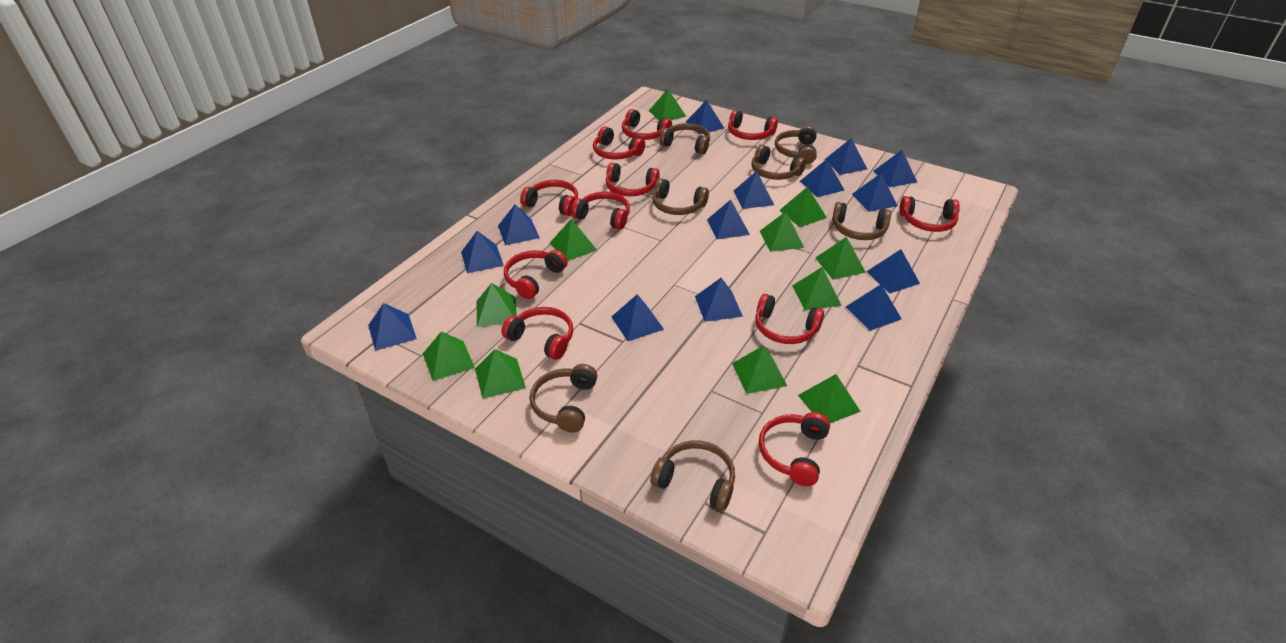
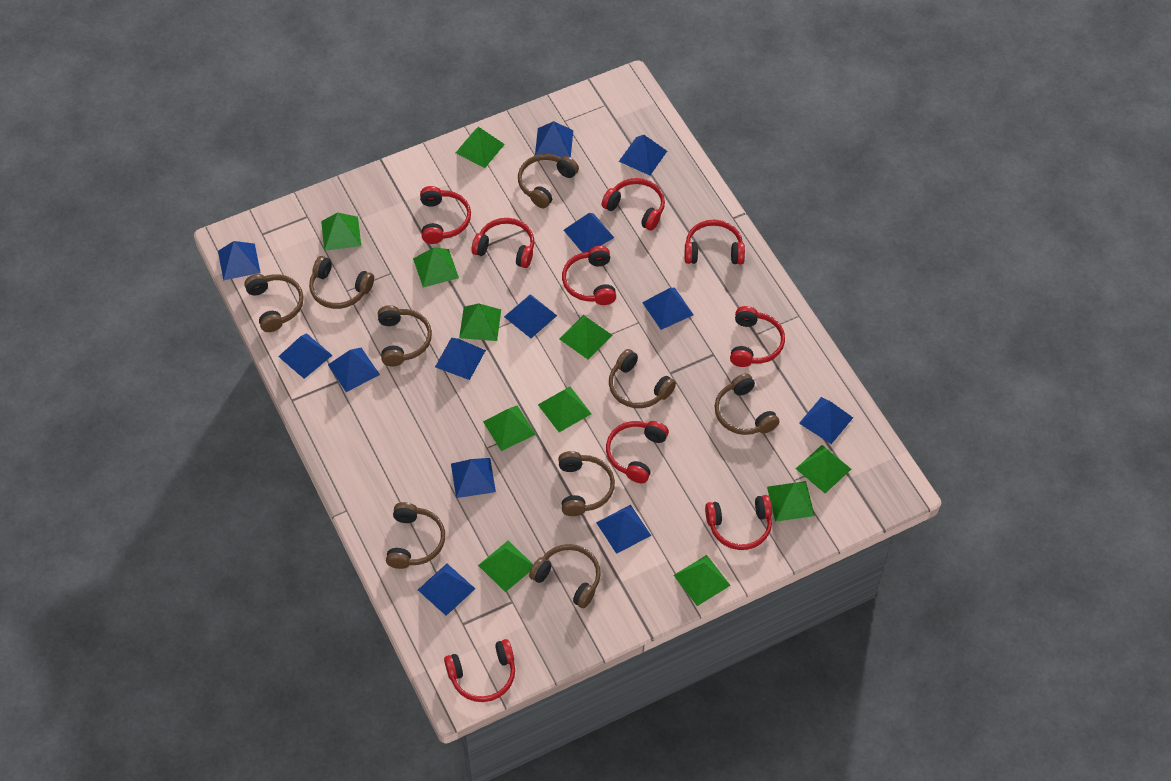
blue pyramid: [368,303,417,351] [461,231,504,273] [498,205,540,245] [611,294,664,341] [686,100,724,135] [695,278,743,322] [707,200,750,239] [734,171,774,209] [800,159,844,197] [825,138,867,175] [846,284,902,331] [852,173,898,212] [866,249,920,293] [873,150,917,187] = 14 -> [218,241,261,280] [278,333,332,379] [328,348,380,392] [418,564,475,616] [435,338,486,380] [451,458,496,498] [504,294,557,338] [535,121,573,158] [564,213,614,253] [596,505,651,554] [619,135,667,176] [642,288,694,330] [799,397,853,444] = 13
brown headphones: [530,364,598,432] [651,440,735,511] [652,178,709,215] [659,123,710,154] [751,145,806,180] [775,126,817,164] [832,202,891,240] = 7 -> [244,274,304,332] [309,256,374,309] [378,305,432,366] [386,502,445,569] [518,154,579,208] [529,544,601,608] [558,451,615,516] [609,349,676,408] [715,373,779,435] = 9
red headphones: [501,307,573,360] [504,250,567,299] [520,180,578,216] [571,192,630,230] [593,126,645,160] [606,162,660,196] [622,109,672,140] [728,110,778,140] [755,294,824,344] [759,412,830,486] [899,196,960,232] = 11 -> [420,186,471,244] [444,639,515,702] [472,218,534,268] [562,246,616,305] [602,178,665,231] [606,421,669,483] [685,219,745,264] [705,495,772,550] [730,306,785,367] = 9

